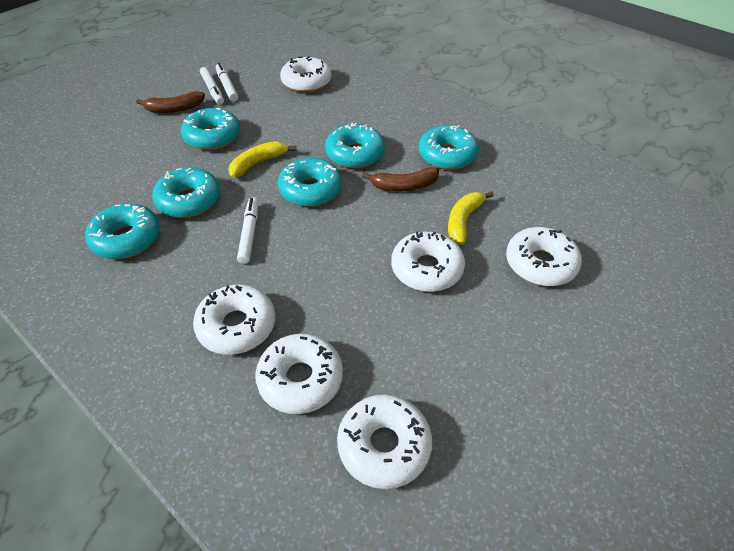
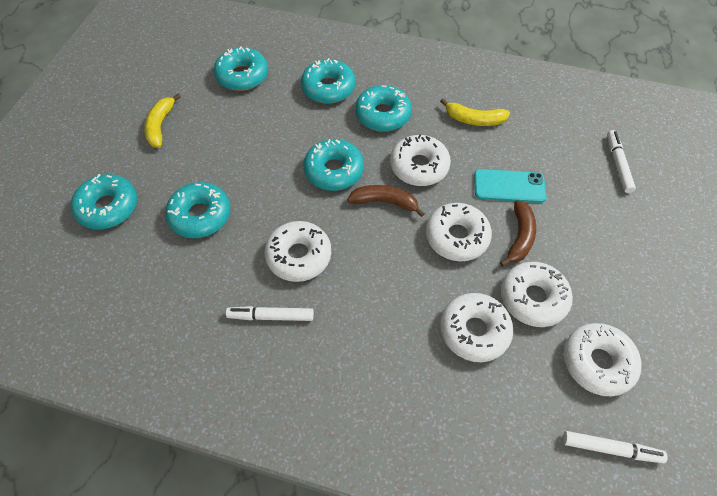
turquoise phone: none = 0 -> [474,169,547,203] = 1

